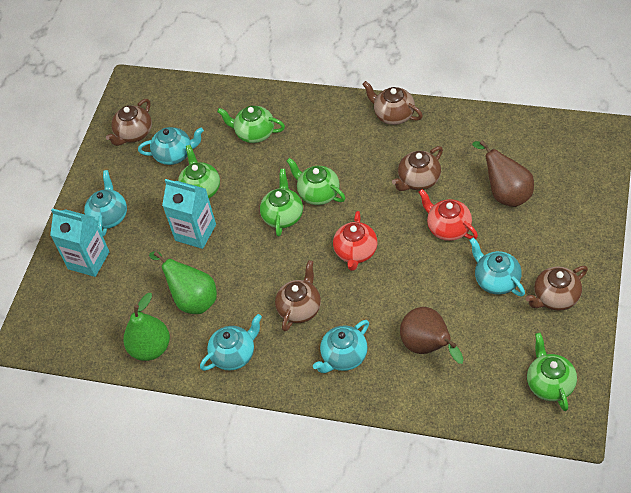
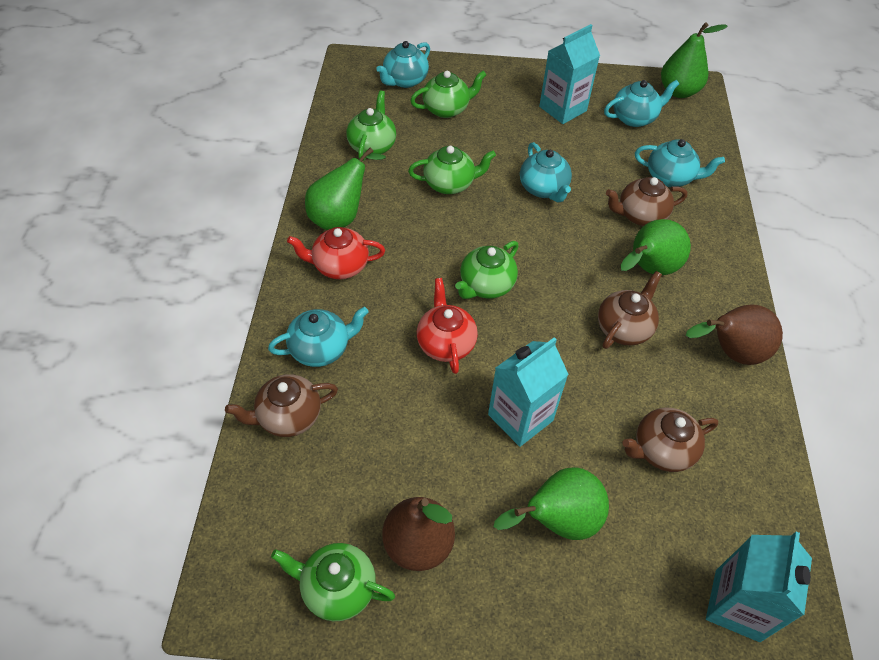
brown teapot: [106,99,152,146] [275,260,321,331] [362,81,423,125] [392,146,443,191] [525,266,588,311] = 5 -> [225,374,338,437] [598,271,662,349] [606,177,687,226] [622,408,718,472] = 4
green pear: [123,293,170,361] [149,251,217,314] = 2 -> [305,148,386,230] [494,467,609,540] [621,219,691,275] [661,22,727,98] = 4
turquoise carton: [50,208,109,277] [162,179,216,249] = 2 -> [488,337,569,447] [539,24,600,124] [706,532,812,642] = 3

